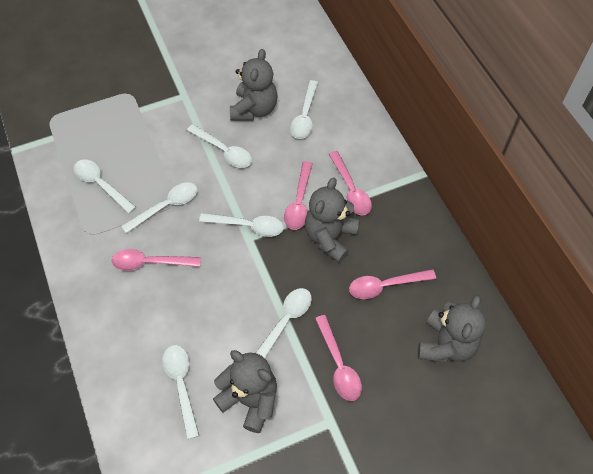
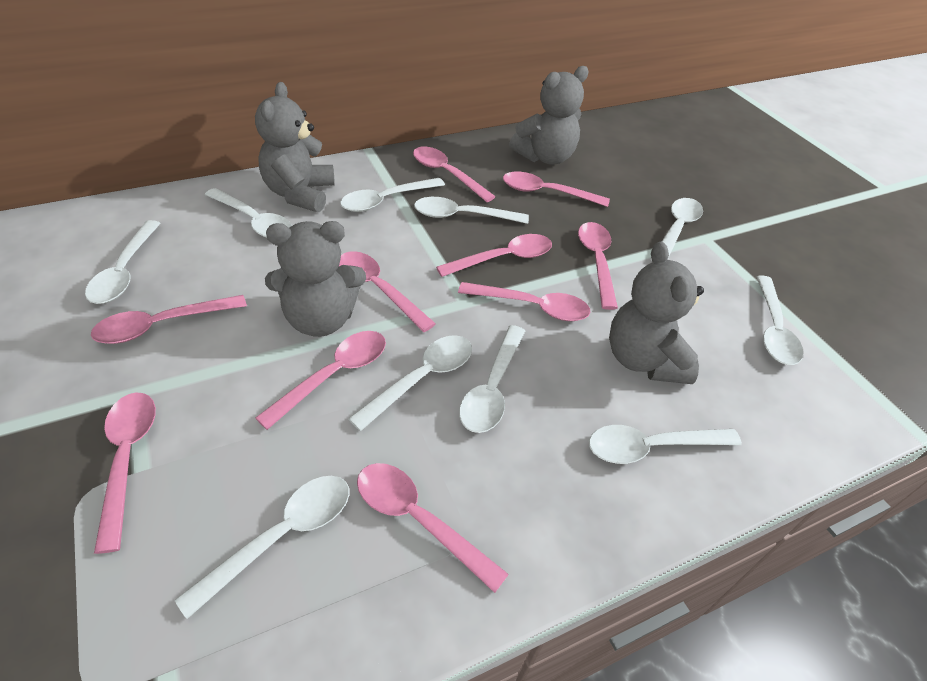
pink spoon: [112,249,201,271] [284,161,313,230] [315,315,362,401] [329,151,372,215] [349,269,436,299] = 5 -> [91,295,247,344] [94,393,156,554] [255,331,386,430] [339,251,436,332] [357,463,509,593] [413,146,496,202] [436,234,552,277] [458,282,591,321] [503,172,610,207] [578,222,618,310] = 10
white spoon: [74,159,136,214] [121,183,198,233] [162,345,199,439] [187,124,252,168] [199,213,284,237] [256,288,312,358] [290,80,318,139] = 7 -> [85,220,161,304] [175,476,349,619] [205,188,292,238] [340,178,445,212] [348,335,472,431] [414,197,529,224] [459,325,525,433] [589,425,742,464] [651,198,703,261] [757,275,803,365] = 10

